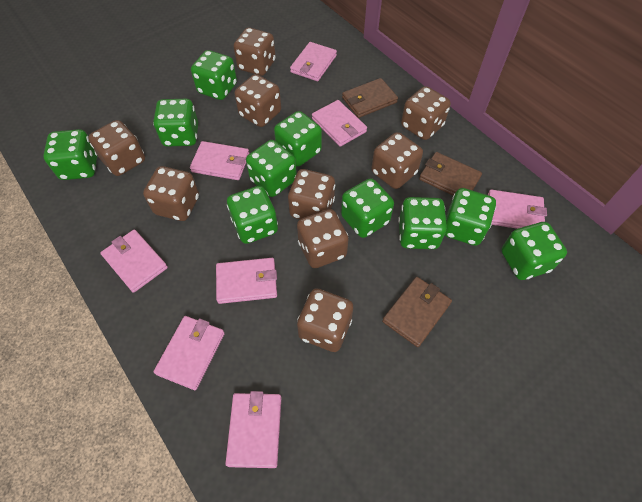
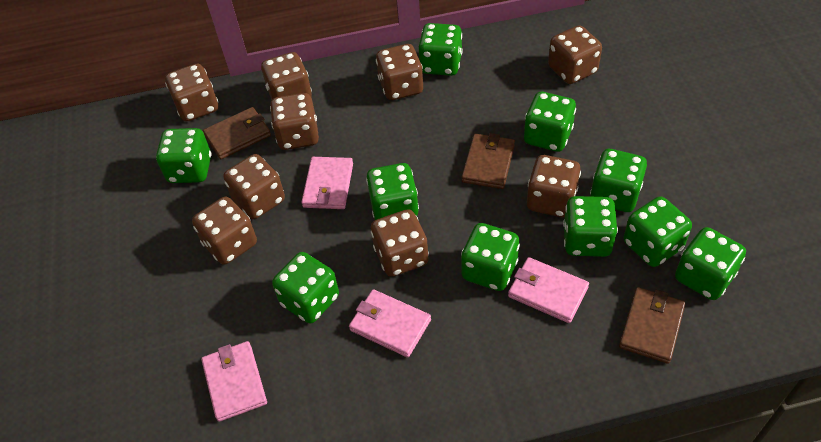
pink wallet: [100,230,168,293] [153,316,225,390] [190,141,249,180] [216,258,277,304] [225,391,281,468] [290,42,337,81] [312,100,367,147] [488,190,547,229] = 8 -> [201,341,267,422] [301,157,353,209] [349,289,431,358] [508,257,589,323] = 4

